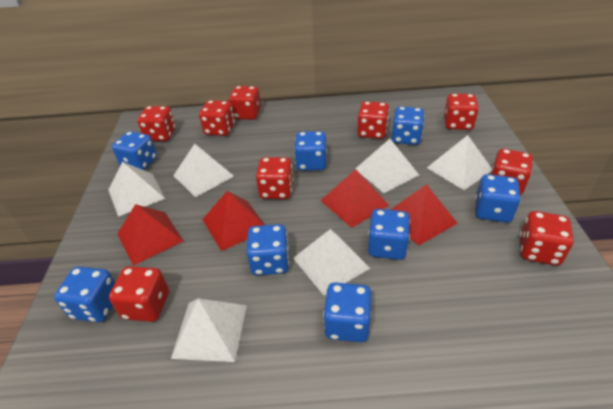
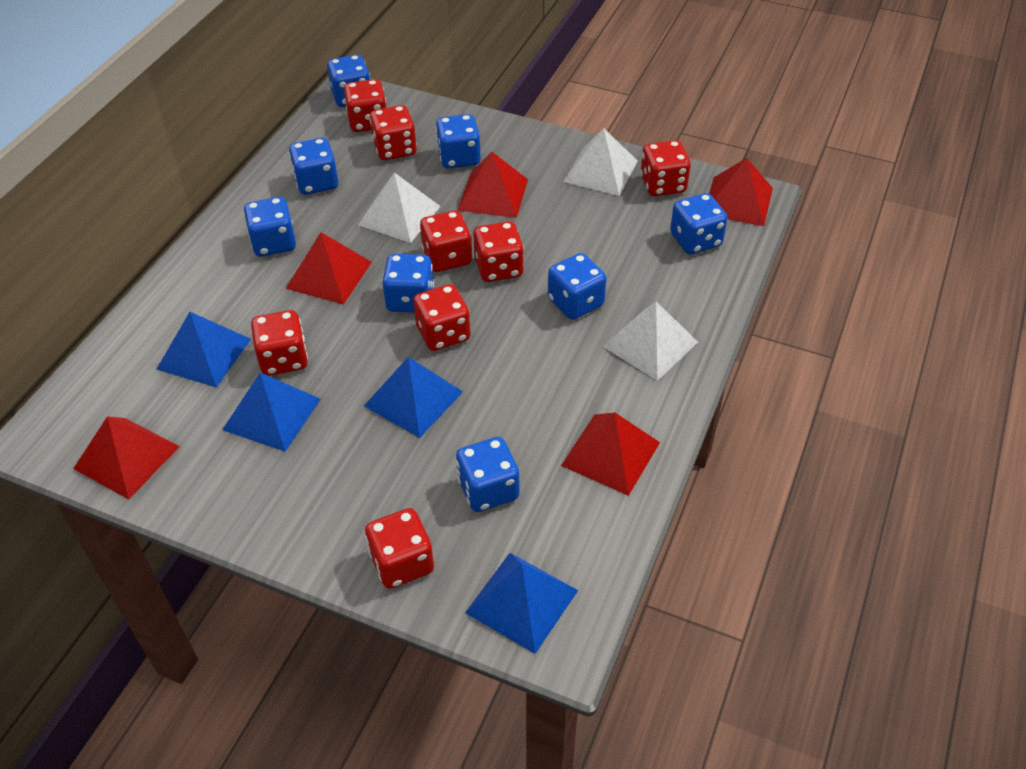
blue pyramid: none = 0 -> [156,312,251,388] [222,373,321,452] [364,357,463,438] [465,553,578,654] = 4
red dice: [109,266,169,322] [137,106,176,141] [199,100,235,136] [229,86,261,120] [256,157,293,199] [357,101,389,139] [444,93,479,130] [491,149,533,195] [520,211,574,265] = 9 -> [251,310,308,376] [344,79,387,132] [365,508,434,589] [370,105,417,160] [413,284,471,351] [420,211,472,272] [473,221,524,282] [640,140,691,196] = 8
red pyramid: [117,204,183,266] [202,191,265,251] [320,169,390,228] [390,184,458,246] = 4 -> [73,416,180,499] [285,232,372,305] [458,152,528,218] [561,412,660,496] [709,158,773,226] = 5
white pyramid: [108,162,165,217] [171,299,247,362] [173,144,234,197] [293,229,370,295] [355,139,419,193] [427,135,492,190] = 6 -> [358,173,441,243] [563,128,638,196] [603,302,698,381] = 3

